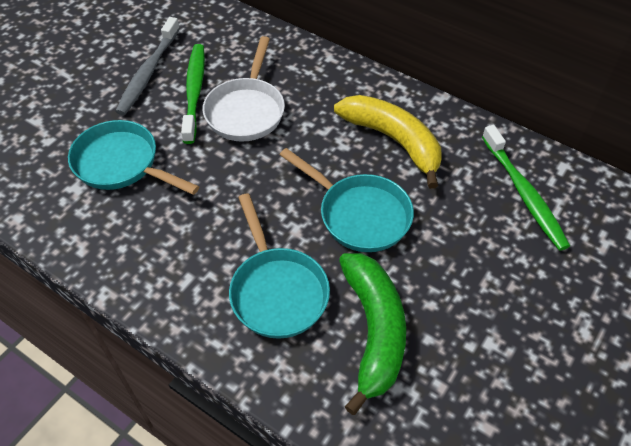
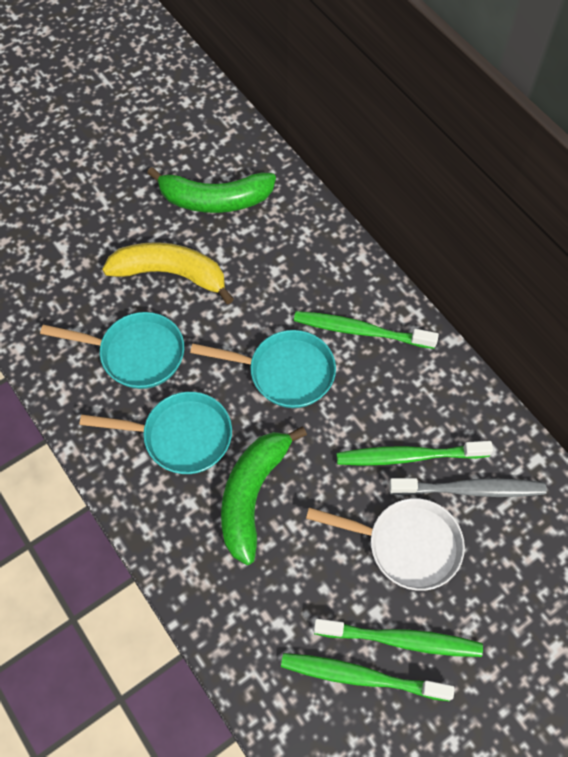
green banana: [339,253,406,415] = 1 -> [147,167,276,213] [221,426,307,565] = 2
green toothbrush: [181,44,205,144] [482,125,570,251] = 2 -> [281,653,455,701] [294,311,439,349] [314,619,483,657] [337,441,493,466] = 4

